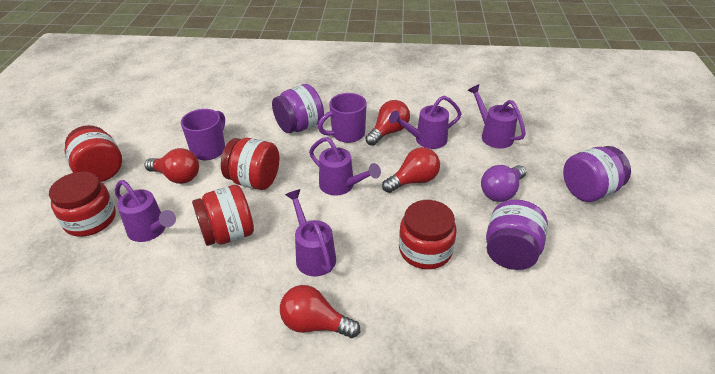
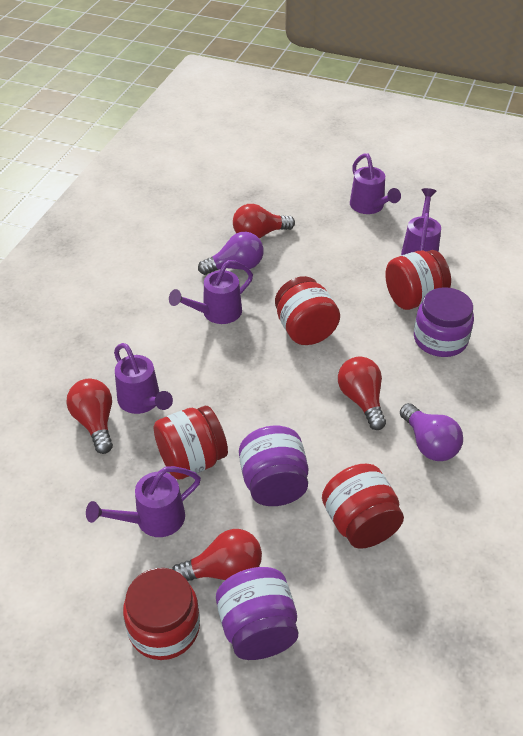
purple light bulb: [481,165,526,202] = 1 -> [198,232,263,275] [400,403,463,461] = 2
purple mug: [181,109,225,160] [318,93,367,143] = 2 -> none = 0

